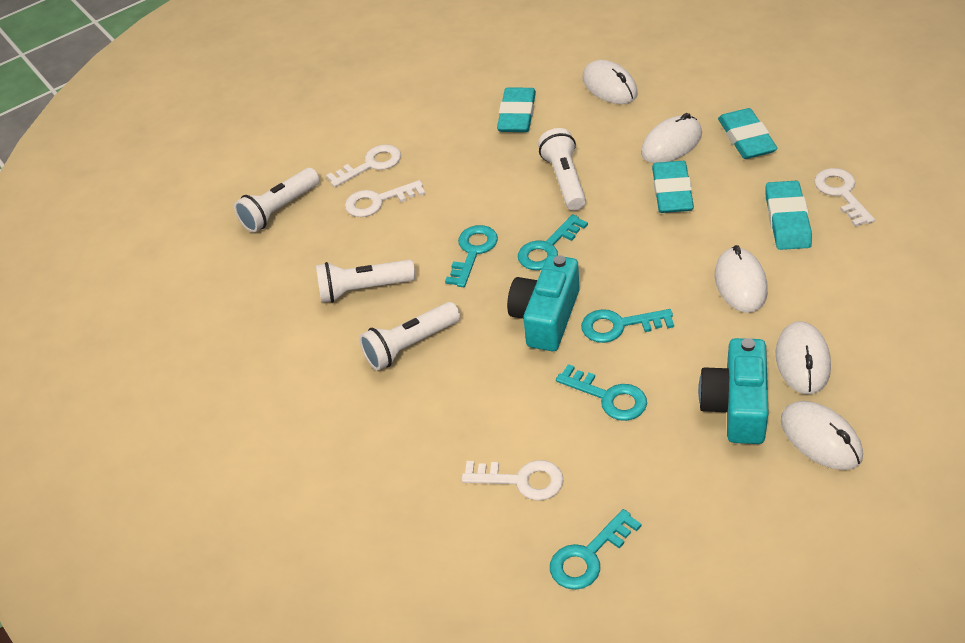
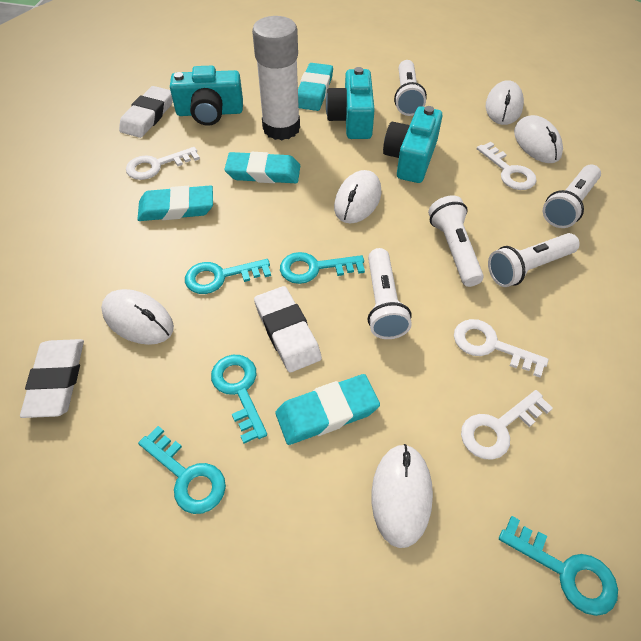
turquoise camera: [507,255,580,351] [698,338,769,444] = 2 -> [170,65,243,126] [326,67,375,139] [383,106,442,183] = 3
white eraser: none = 0 -> [20,339,84,418] [119,86,173,138] [254,286,322,373] = 3
white flashlight: [234,168,319,232] [316,260,415,303] [359,302,460,371] [538,128,586,211] = 4 -> [368,248,412,339] [394,60,427,116] [428,195,484,287] [488,233,580,287] [543,165,601,228] = 5
white glue stick: none = 0 -> [252,16,300,140] = 1

